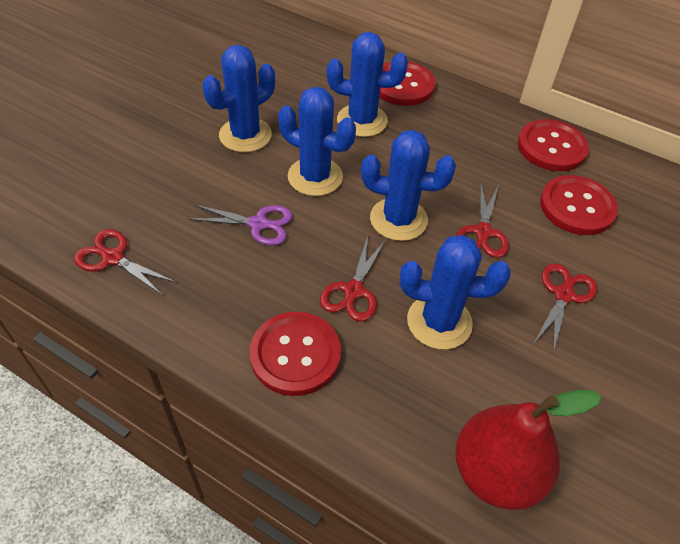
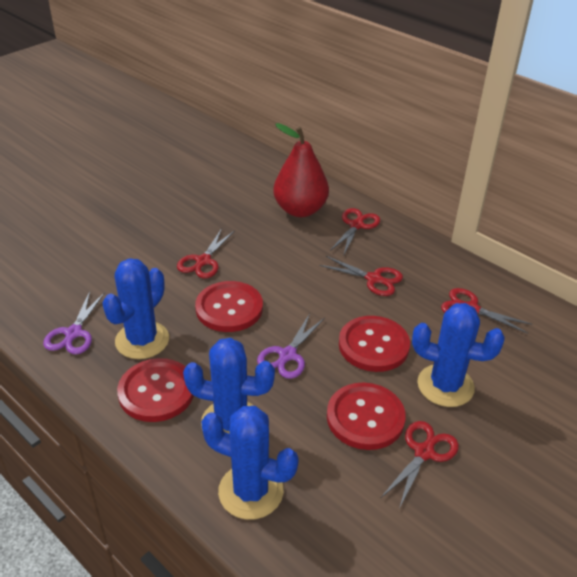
blue cactus: [203,45,275,152] [278,87,356,196] [327,32,408,137] [361,130,456,241] [400,235,511,350] = 5 -> [102,258,169,359] [183,338,275,434] [201,406,299,520] [412,303,505,407] = 4
purple scissors: [188,204,292,246] = 1 -> [43,291,105,355] [257,314,325,379] = 2
red scissors: [74,229,177,296] [320,236,386,322] [457,185,509,258] [534,263,597,354] = 4 -> [177,228,234,278] [319,256,403,296] [330,208,380,254] [381,421,459,509] [441,288,532,334] = 5

